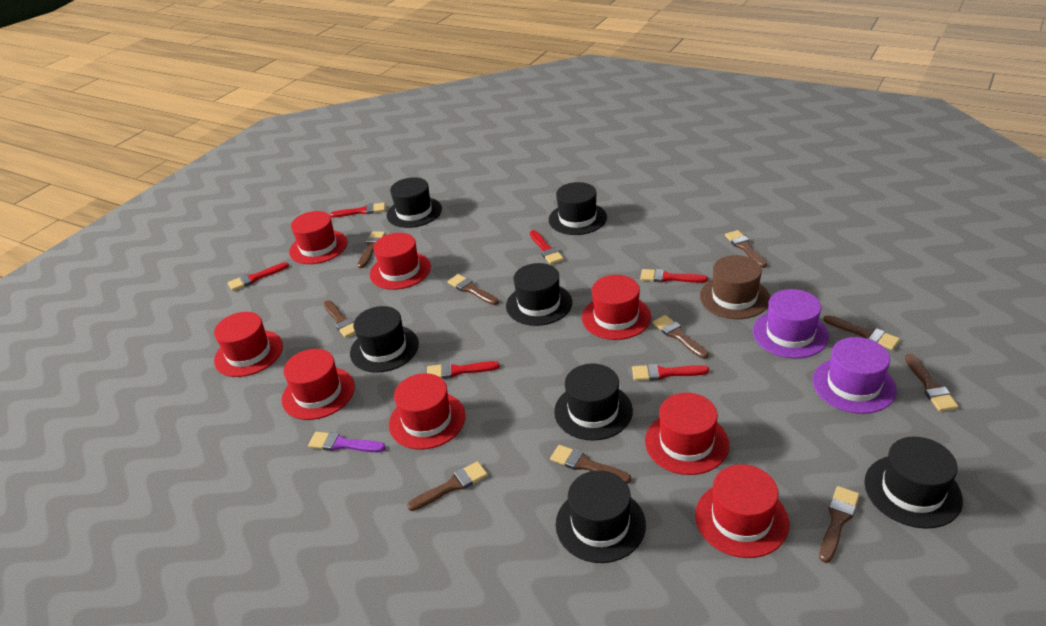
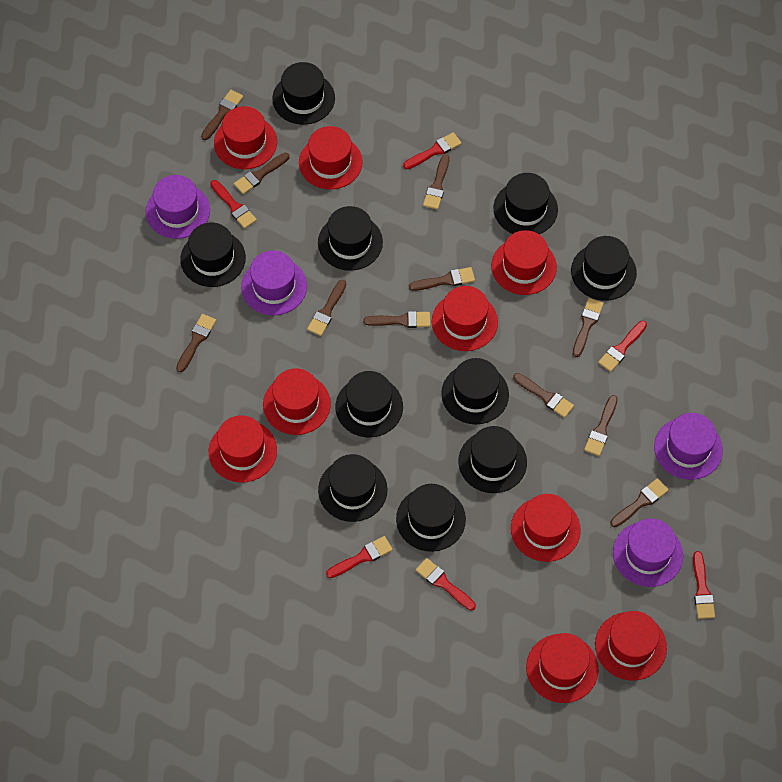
black hat: [350,306,419,373] [387,177,442,228] [506,263,572,326] [549,182,607,235] [554,363,633,441] [556,470,646,563] [864,437,963,529] = 7 -> [180,223,246,287] [272,62,335,125] [318,206,383,271] [318,454,387,522] [336,371,403,437] [396,484,466,552] [441,358,509,424] [458,426,527,493] [493,173,558,234] [571,236,637,301] = 10
brown brush: [324,300,355,338] [358,231,386,268] [407,461,488,511] [447,274,499,305] [550,445,632,484] [652,315,709,359] [725,230,767,268] [819,486,860,563] [823,315,900,350] [905,354,958,411] = 10 -> [176,314,216,372] [201,90,243,140] [234,153,289,194] [307,280,346,336] [364,311,430,328] [409,267,475,291] [423,154,449,210] [513,373,574,418] [573,298,604,357] [584,395,618,456] [610,478,669,527] = 11
brown hat: [700,255,770,319] = 1 -> none = 0
purple brush: [308,432,386,452] = 1 -> none = 0
purple hat: [753,289,829,358] [812,337,897,414] = 2 -> [146,175,210,239] [241,250,307,315] [613,519,683,587] [654,413,723,480] = 4
red hat: [214,312,283,377] [282,349,355,420] [289,211,347,264] [370,233,431,290] [389,373,466,450] [582,275,651,340] [645,393,729,475] [695,464,789,558] = 8 -> [209,415,277,483] [214,106,277,169] [263,368,331,435] [299,126,363,189] [432,286,498,351] [491,230,557,295] [511,494,581,562] [526,633,599,703] [595,611,667,680] = 9

